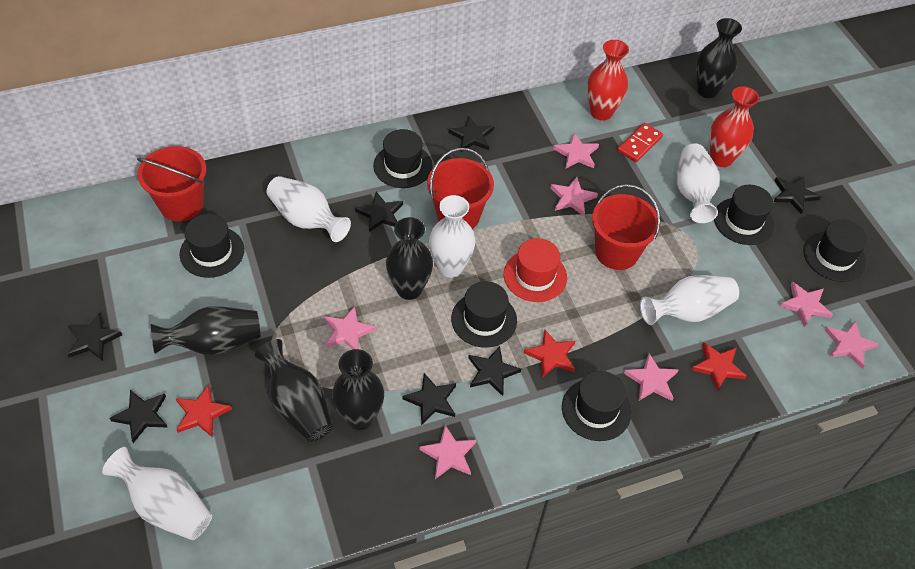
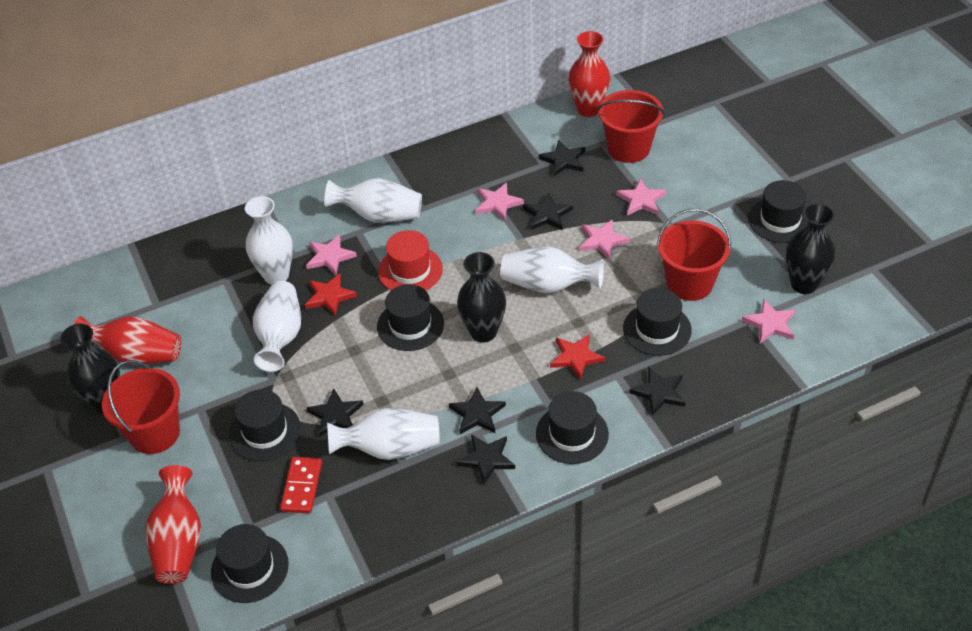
black star: [67,313,122,361] [110,390,168,443] [355,192,403,232] [402,373,456,425] [449,116,494,152] [468,346,521,396] [774,176,821,214] = 7 -> [307,388,364,437] [449,387,506,434] [456,434,515,485] [523,193,573,230] [539,140,586,176] [629,367,685,415] = 6
black vase: [151,306,261,355] [255,339,333,442] [332,349,384,430] [386,217,433,300] [696,18,742,98] = 5 -> [60,324,120,414] [457,252,506,343] [786,203,835,294] = 3
pink star: [324,306,376,349] [419,425,477,479] [550,177,598,216] [553,133,599,169] [624,354,678,401] [779,281,833,327] [825,321,879,368] = 7 -> [306,234,357,275] [476,182,524,221] [580,219,630,260] [616,178,666,215] [742,299,795,344] = 5
red star: [176,385,232,438] [524,330,576,378] [691,342,747,392] = 3 -> [305,273,357,316] [550,334,605,380] = 2
red vase: [587,40,629,121] [710,86,759,167] = 2 -> [74,316,181,365] [145,465,201,584] [568,31,610,117] = 3

